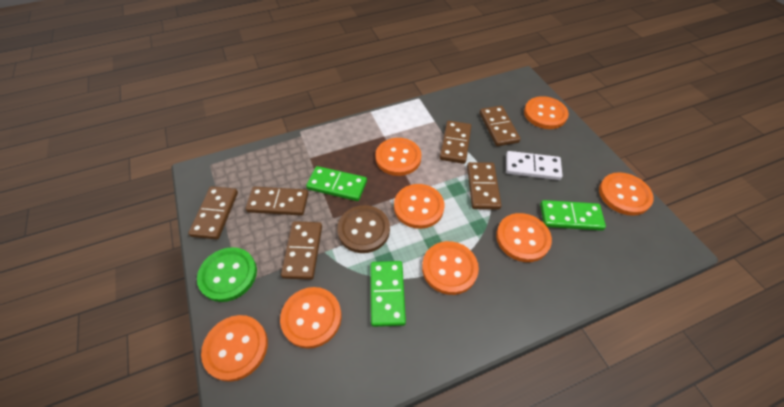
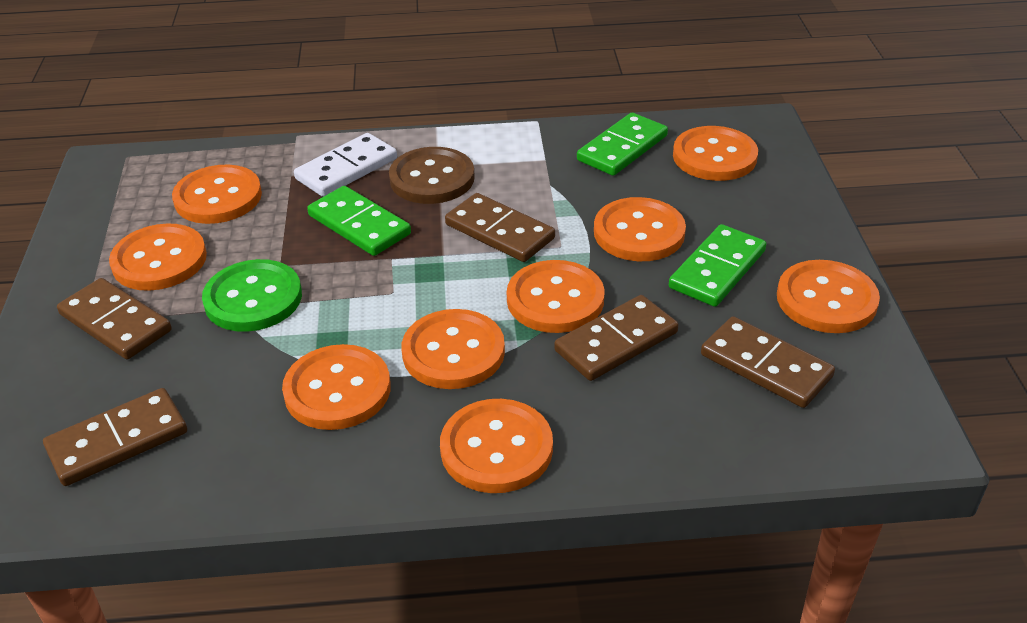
brown domino: [188,186,238,240] [246,187,308,216] [281,221,322,280] [440,121,471,164] [467,162,501,210] [480,106,521,146] = 6 -> [43,388,187,486] [57,278,172,359] [445,193,555,262] [554,295,679,381] [701,316,835,408] = 5
orange button: [201,315,268,382] [280,287,342,349] [375,138,421,176] [394,184,444,229] [422,241,479,295] [496,213,552,262] [524,96,569,129] [599,172,654,216] = 8 -> [109,223,207,291] [172,165,262,224] [282,344,391,430] [402,309,505,389] [440,399,553,493] [507,260,605,333] [594,197,686,261] [673,126,758,181] [777,260,880,333] = 9

